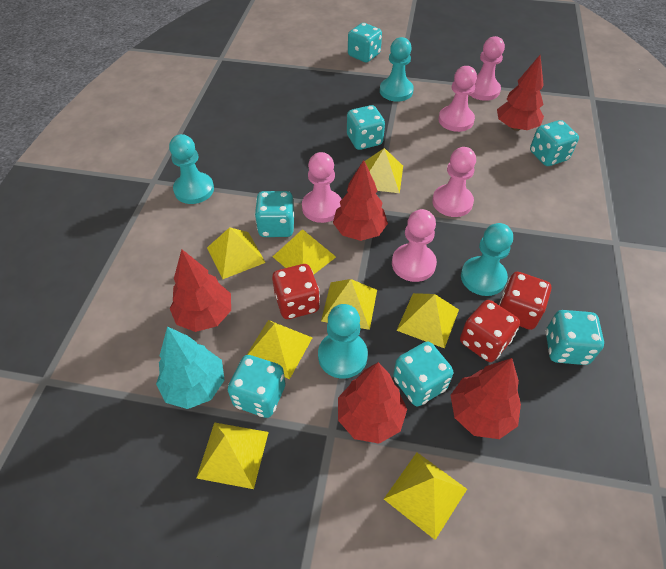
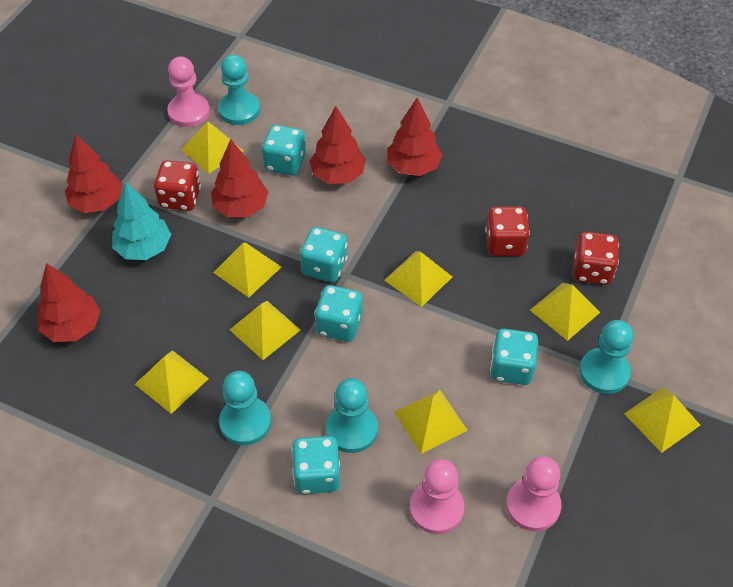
pink pawn: [302,152,342,223] [392,209,437,282] [432,147,476,217] [439,66,477,132] [470,36,505,101] = 5 -> [167,57,210,127] [410,459,464,534] [506,456,562,531] = 3
turquoise dice: [228,355,285,418] [255,191,294,237] [347,105,385,150] [348,23,382,63] [393,341,453,406] [530,120,579,166] [546,310,604,365] = 7 -> [262,125,306,176] [291,436,340,494] [300,227,348,282] [314,285,363,342] [490,329,538,385] = 5

